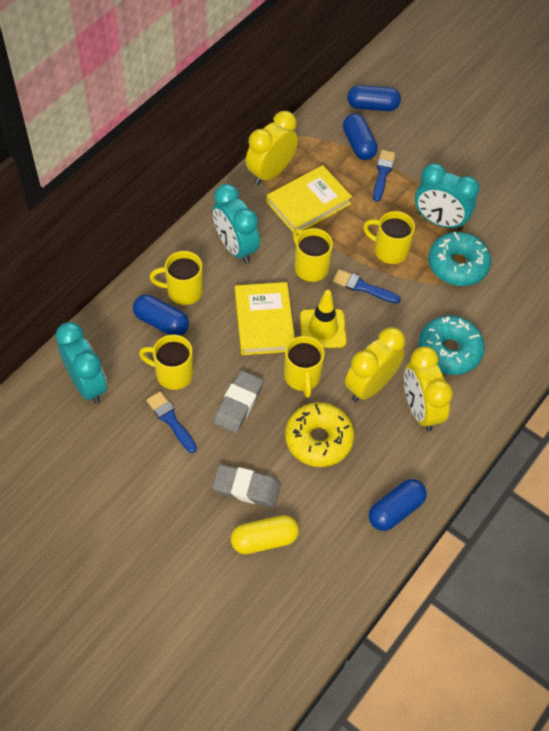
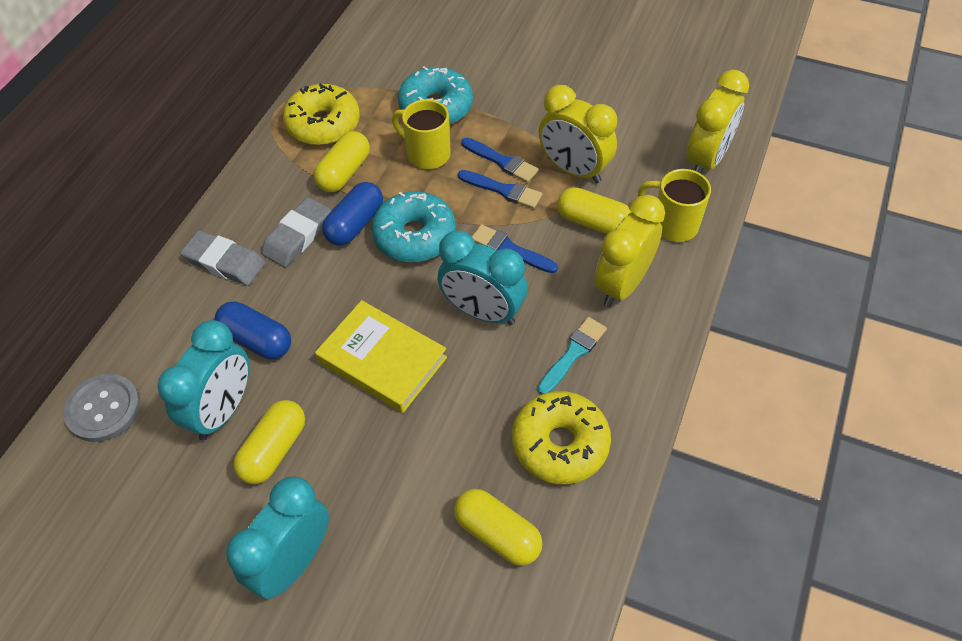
blue capsule: [133,295,189,335] [343,114,378,160] [347,85,401,111] [369,479,427,531] = 4 -> [214,301,291,359] [322,182,383,246] = 2
grey button: none = 0 -> [64,374,141,442] = 1
turquoise brush: none = 0 -> [538,317,607,395] = 1
yellow book: [235,282,295,355] [267,165,352,232] = 2 -> [315,300,447,413] = 1
yellow capsule: [231,515,299,554] = 1 -> [233,400,305,484] [314,131,370,192] [454,489,543,566] [557,187,631,234] = 4
yellow donut: [285,402,354,467] = 1 -> [283,83,360,145] [512,391,611,484] = 2
yellow mug: [139,335,193,390] [149,251,203,305] [284,336,325,398] [293,228,333,282] [363,211,415,264] = 5 -> [392,99,451,169] [638,169,711,242] = 2
yellow traffic cone: [300,290,346,348] = 1 -> none = 0

